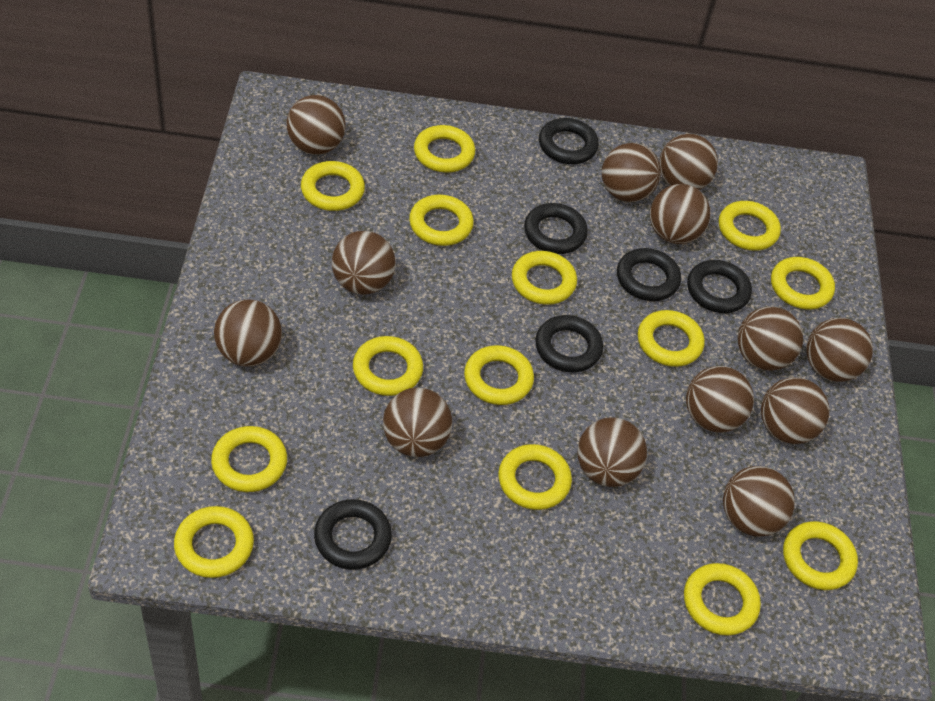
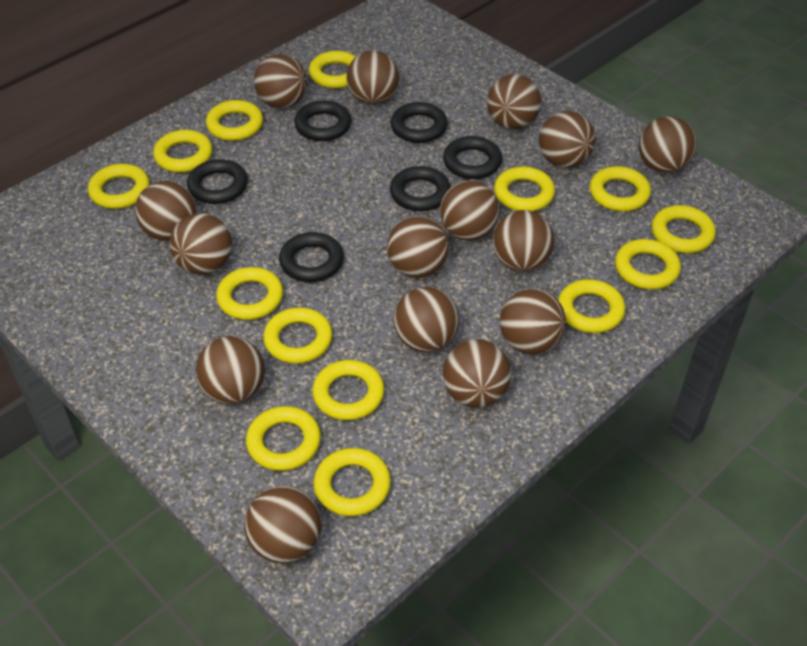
brown ball: [214,299,282,367] [286,95,346,155] [332,231,396,295] [383,388,452,457] [577,417,647,487] [602,143,661,202] [650,184,710,244] [659,134,718,190] [686,366,754,433] [723,466,795,537] [738,306,803,371] [761,377,830,444] [806,318,873,382] = 13 -> [135,181,196,241] [169,213,232,275] [196,336,265,405] [244,486,321,563] [254,54,307,108] [346,51,399,105] [387,216,449,278] [393,287,459,353] [440,181,500,241] [443,339,511,408] [487,74,541,129] [492,210,554,272] [500,289,566,354] [539,111,596,168] [639,116,697,173] = 15

